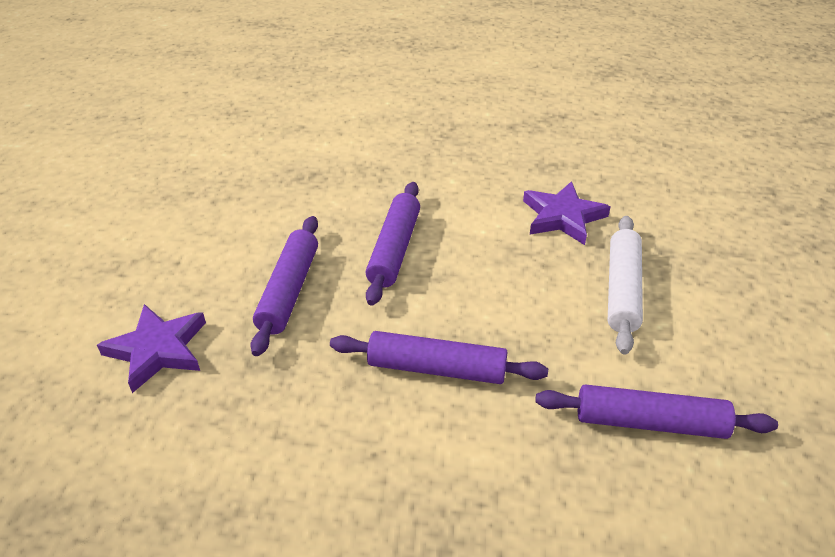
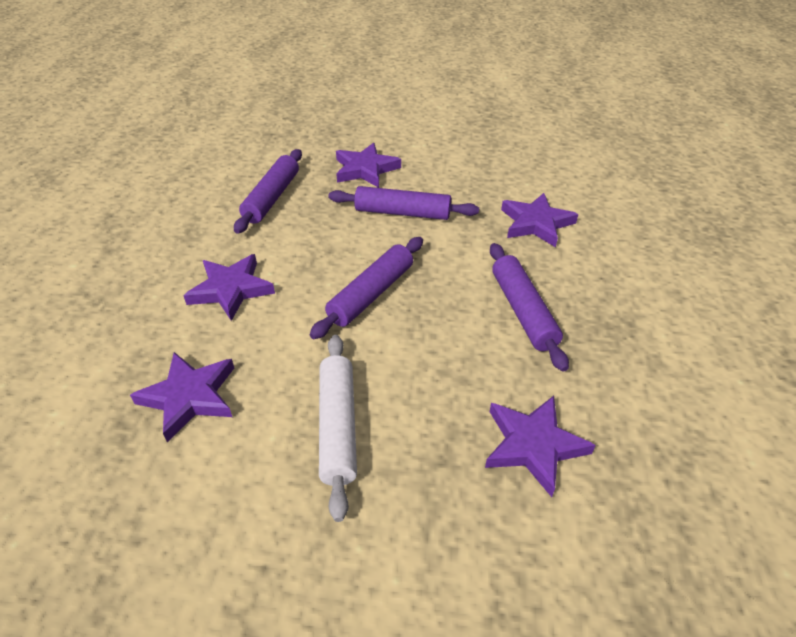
purple star: [97,304,206,393] [523,181,610,245] = 2 -> [130,352,234,442] [183,254,275,321] [336,143,401,188] [485,396,596,497] [501,193,578,247] = 5

